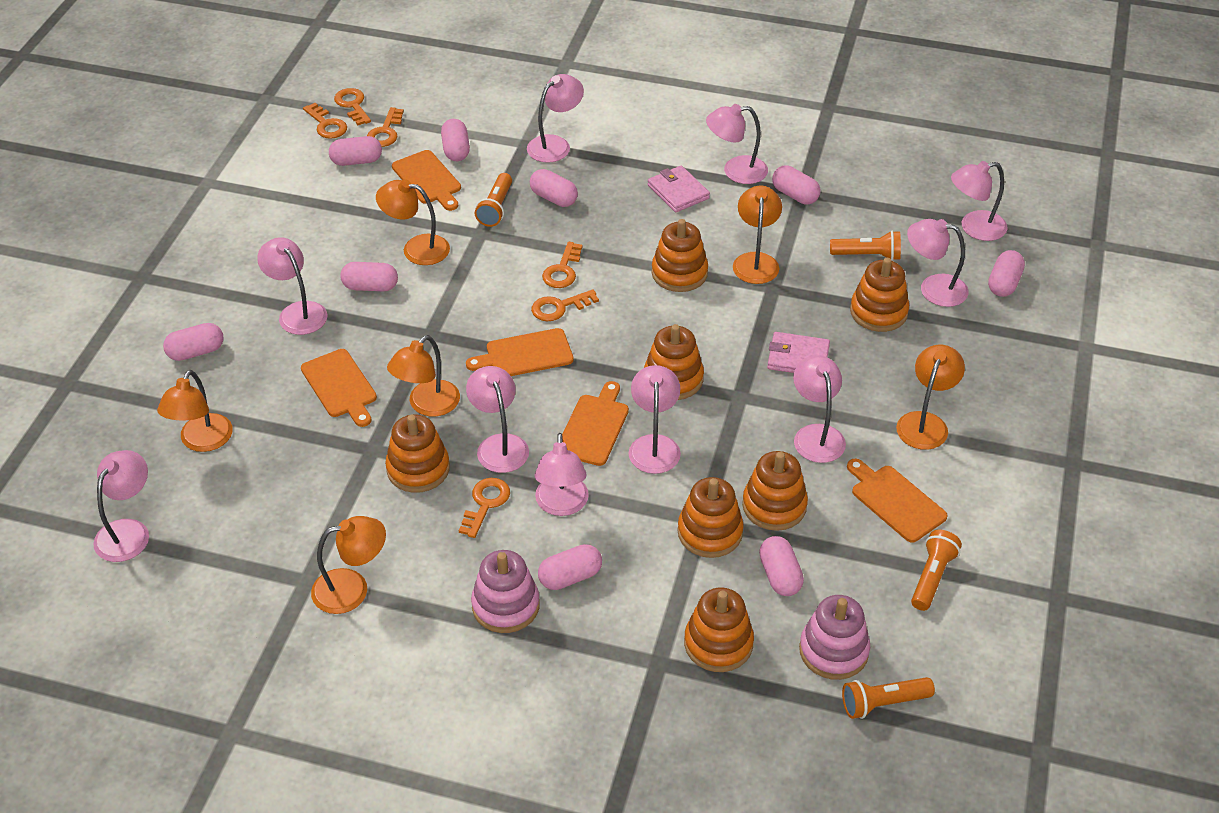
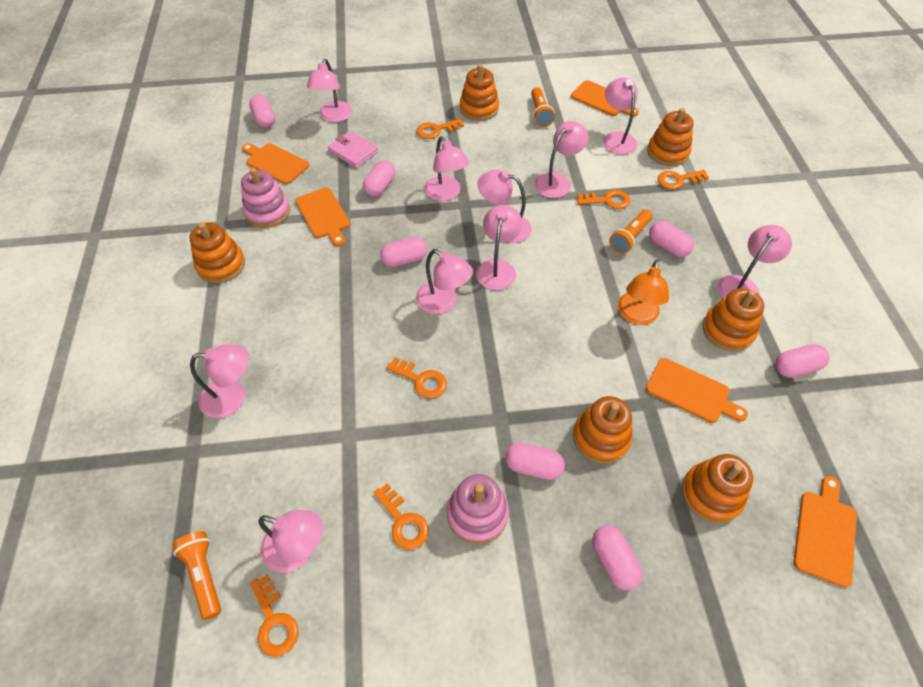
orange flashlight: [475,173,512,227] [830,231,901,261] [842,677,935,719] [911,530,962,611] = 4 -> [173,531,221,620] [531,87,555,127] [609,210,652,254] = 3
orange lamp: [157,370,233,452] [311,516,386,614] [376,179,450,265] [387,335,460,417] [733,186,782,284] [896,345,965,450] = 6 -> [618,260,669,325] = 1
orange stacking toy: [385,415,450,493] [644,324,704,400] [652,219,708,292] [678,477,744,558] [684,588,754,672] [742,451,808,531] [850,258,909,332] = 7 -> [190,222,245,283] [460,64,499,121] [573,396,633,464] [647,108,693,166] [682,454,753,524] [703,288,764,352] = 6
pink capsule: [163,323,224,361] [329,136,382,166] [340,262,398,291] [441,119,470,161] [530,169,578,207] [538,544,602,590] [759,536,804,596] [772,165,821,204] [988,250,1025,297] = 9 -> [249,95,275,128] [363,160,395,197] [380,237,427,267] [505,443,565,480] [592,525,642,590] [649,221,694,257] [775,344,829,378] = 7
pink wallet: [648,165,710,212] [767,332,830,373] = 2 -> [328,131,379,168] = 1

